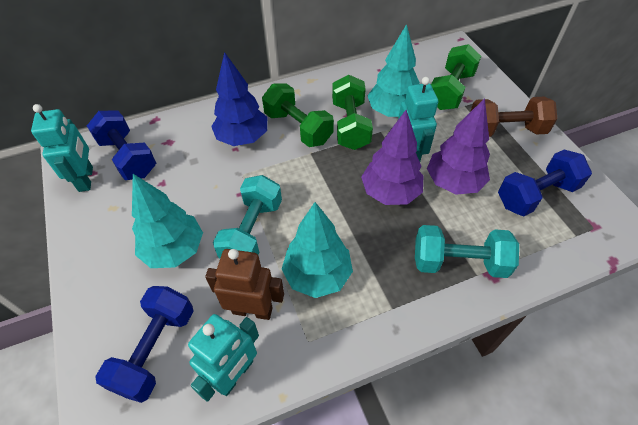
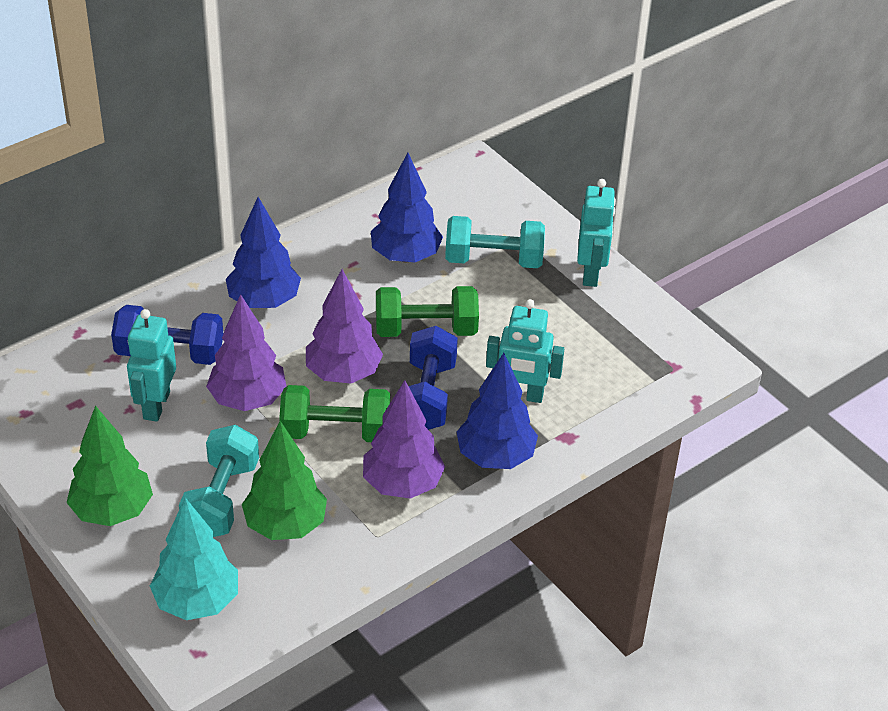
blue dumbbell: [87,111,156,180] [95,286,193,403] [498,150,592,217] = 3 -> [111,305,223,365] [409,326,458,430] = 2
blue tree: [211,52,267,146] = 1 -> [226,197,301,308] [371,153,443,262] [457,353,538,469] = 3
brown dumbbell: [470,97,557,137] = 1 -> none = 0
brown robot: [205,249,284,320] = 1 -> none = 0
green dumbbell: [262,84,334,147] [332,75,373,150] [431,44,481,110] = 3 -> [279,385,391,442] [376,286,479,337] = 2
green tree: none = 0 -> [67,405,153,526] [242,421,327,540] = 2
purple tree: [361,110,424,205] [427,98,490,195] = 2 -> [206,294,287,411] [306,269,383,384] [363,380,445,499] = 3
turquoise tree: [132,174,203,268] [282,202,353,298] [367,24,420,117] = 3 -> [150,498,238,620] = 1

